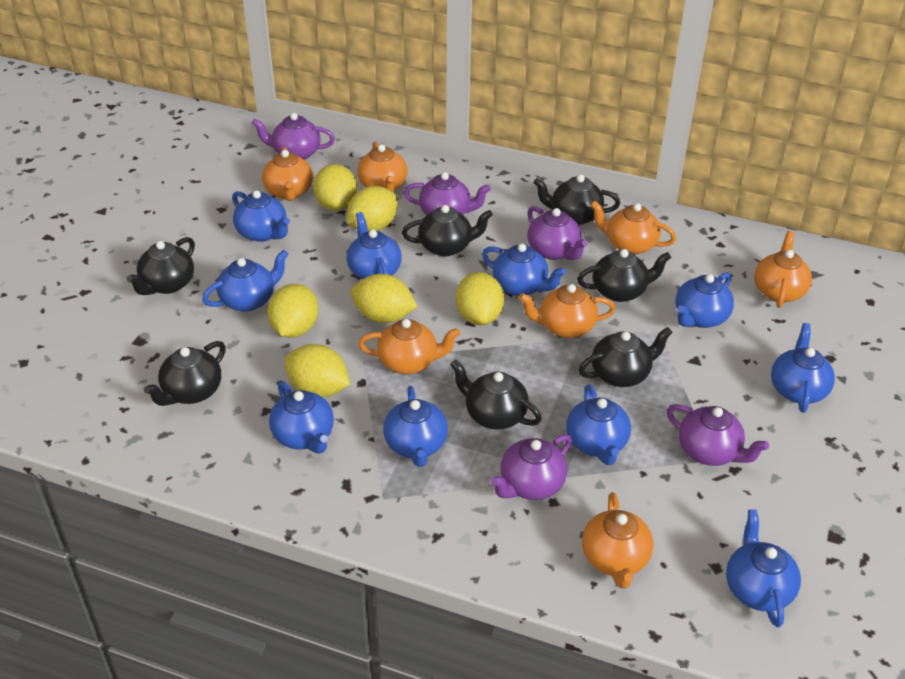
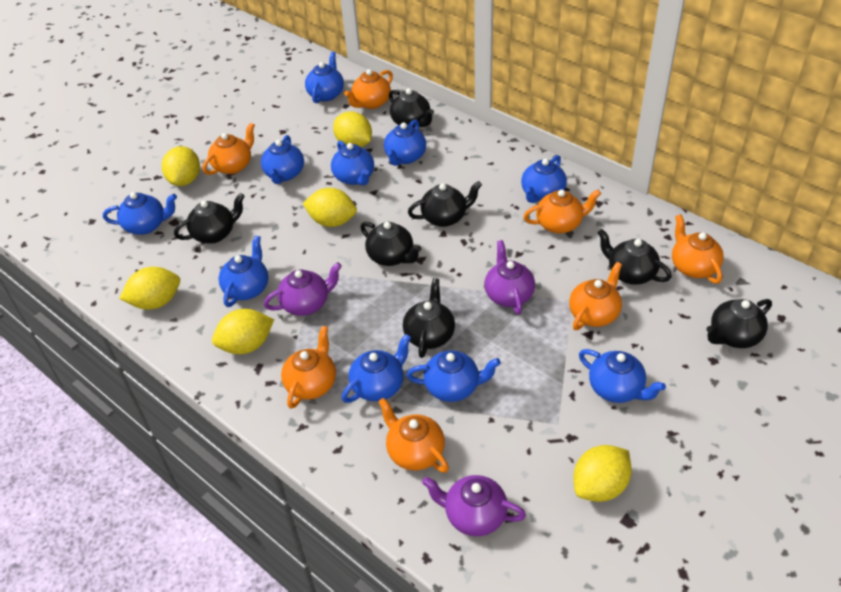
purple teapot: [252,113,335,160] [404,172,491,215] [490,434,572,500] [527,206,588,260] [666,404,769,466] = 5 -> [264,262,342,316] [422,475,526,537] [484,240,535,315] = 3

